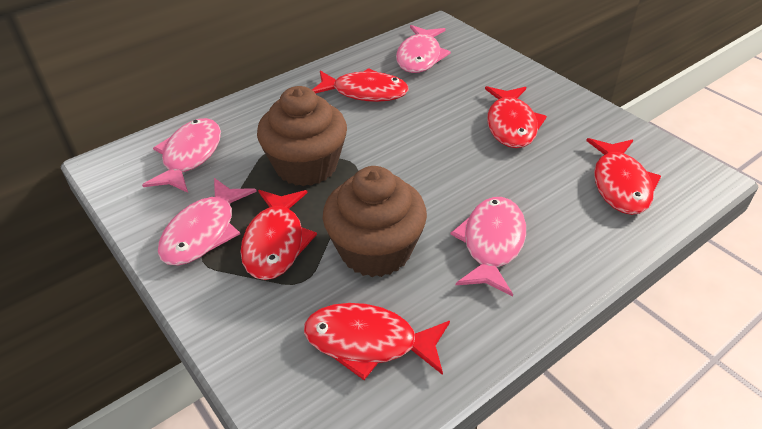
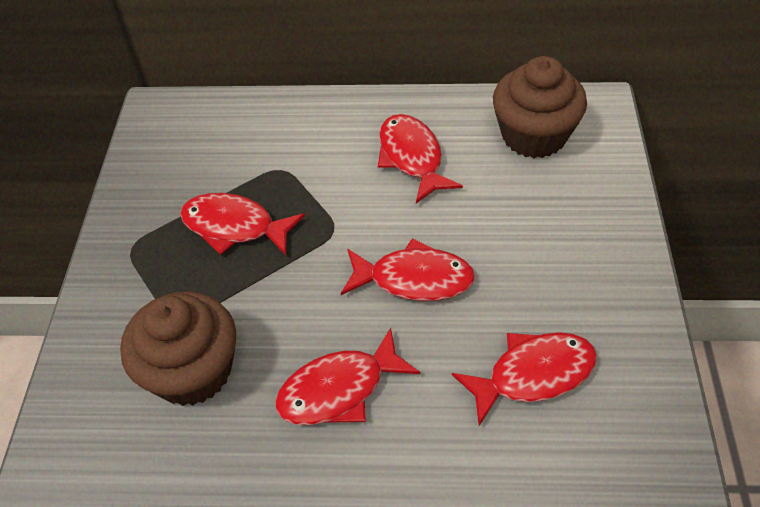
pink fish: [142,118,221,193] [158,178,257,266] [396,25,451,73] [450,197,526,297] = 4 -> none = 0

